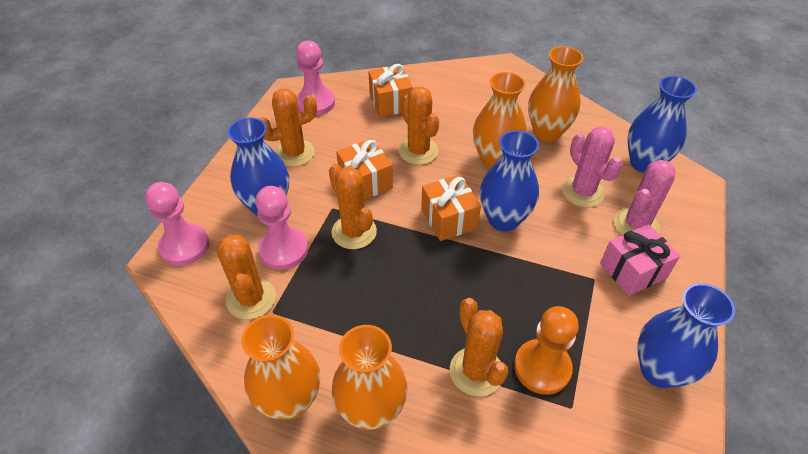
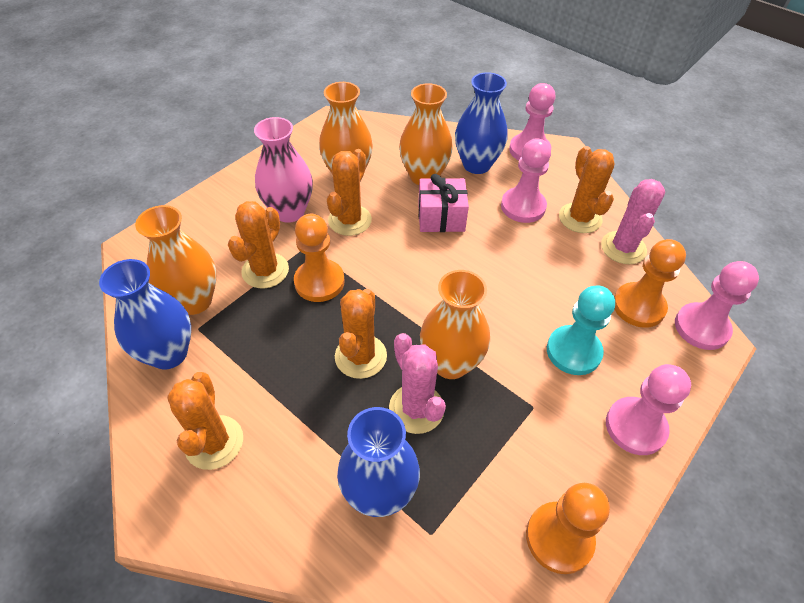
blue vase: [227,117,289,216] [480,130,539,231] [628,76,697,173] [637,283,735,388] = 4 -> [99,259,191,369] [337,407,420,517] [455,72,508,174] = 3
orange gift: [336,138,393,200] [368,64,413,117] [421,175,481,241] = 3 -> none = 0
orange pawn: [514,306,579,395] = 1 -> [294,214,345,302] [526,483,610,574] [614,239,686,328] = 3
pink pawn: [145,182,209,266] [255,186,308,270] [296,40,335,116] = 3 -> [501,139,551,223] [509,83,555,161] [606,364,691,455] [675,261,759,350] = 4
pink vase: none = 0 -> [254,117,313,223] = 1
turquoise pawn: none = 0 -> [547,285,615,375] = 1

